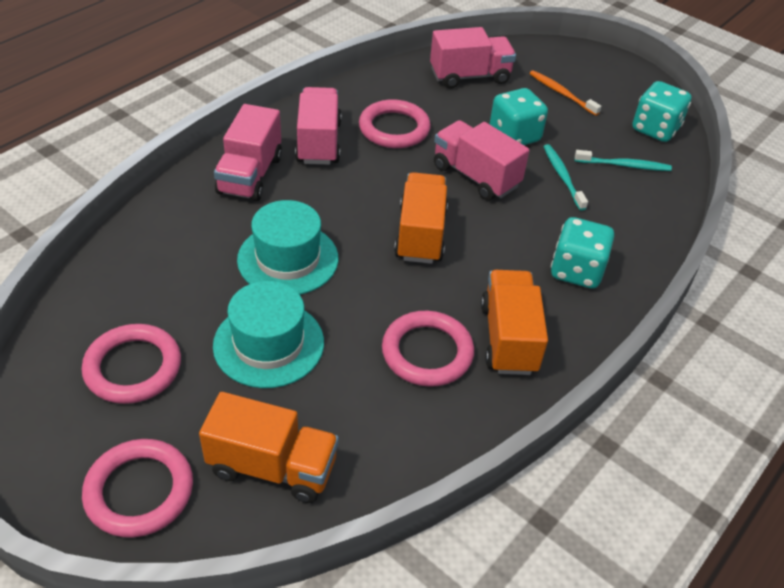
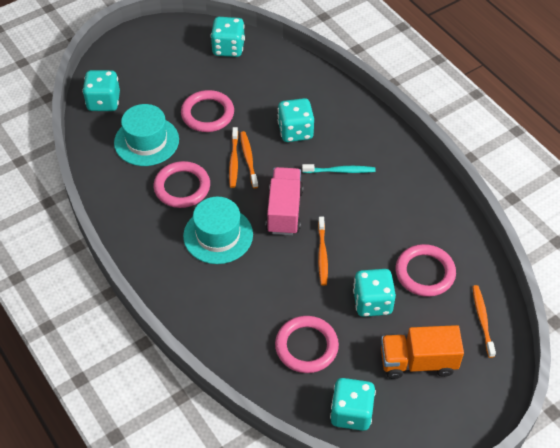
orange toothbrush: [529,70,601,116] = 1 -> [229,127,238,188] [240,131,258,188] [318,217,328,286] [472,285,496,358] = 4
orange truck: [199,392,339,503] [394,172,448,264] [481,270,548,375] = 3 -> [381,325,464,379] = 1
pink truck: [214,104,282,201] [295,87,341,165] [430,27,516,89] [434,120,529,200] = 4 -> [266,167,303,235] = 1
turquoise dice: [490,88,548,145] [551,217,614,289] [632,81,692,142] = 3 -> [82,70,120,111] [211,17,245,57] [278,98,314,142] [330,378,376,431] [353,269,396,317] = 5
turquoise toothbrush: [543,144,588,211] [574,150,672,171] = 2 -> [302,164,376,173] = 1

